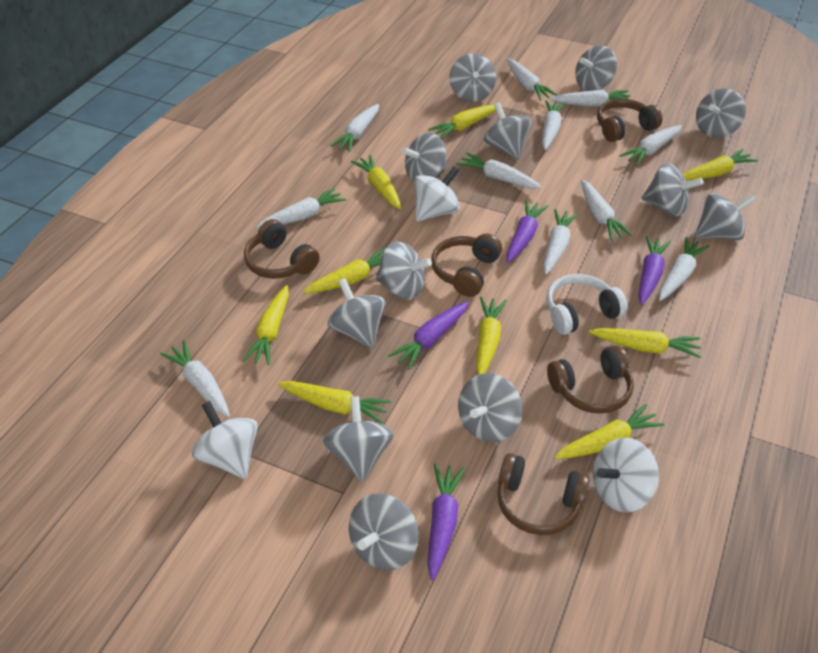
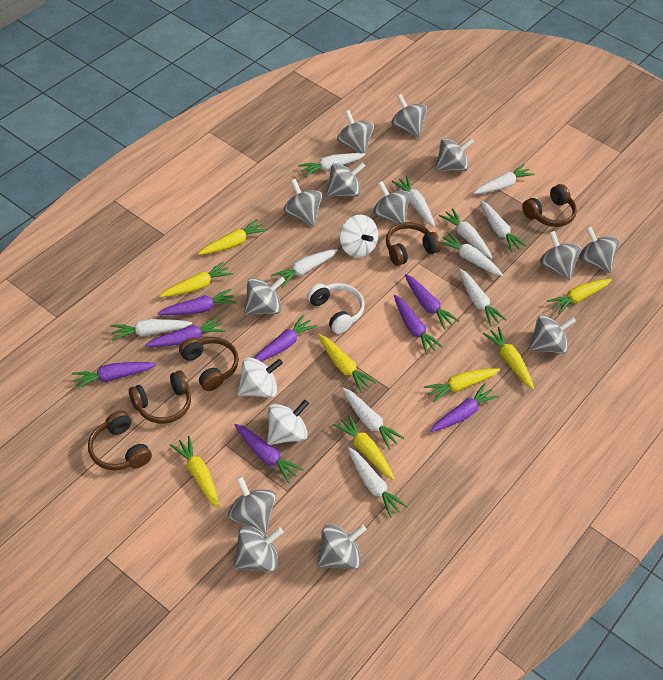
grey spinning top: [323,396,394,483] [328,278,385,349] [349,493,419,570] [376,242,432,300] [402,133,447,182] [450,53,496,102] [458,373,523,442] [484,102,531,160] [575,45,617,91] [641,163,703,216] [695,193,756,240] [696,88,746,138] = 12 -> [228,477,276,534] [234,526,283,572] [244,276,285,315] [284,179,322,226] [317,524,367,569] [326,162,365,197] [337,110,374,154] [373,181,410,224] [391,94,427,138] [435,138,474,171] [529,315,576,354] [540,231,581,280] [579,226,619,273] = 13
purple carrot: [388,302,469,370] [427,464,465,580] [506,200,549,263] [638,236,671,305] = 4 -> [72,362,157,389] [145,317,225,347] [157,289,237,315] [235,424,304,483] [254,315,317,361] [394,295,443,354] [405,274,459,330] [431,383,499,432] = 8
yellow carrot: [242,285,289,365] [278,381,391,424] [303,248,386,294] [351,155,401,209] [428,104,496,139] [476,297,507,375] [554,404,665,459] [589,328,701,358] [683,149,758,180] = 9 -> [159,262,233,297] [170,436,219,508] [198,219,267,255] [318,334,377,393] [333,414,395,480] [424,368,500,402] [483,327,534,389] [547,279,612,314] = 8

